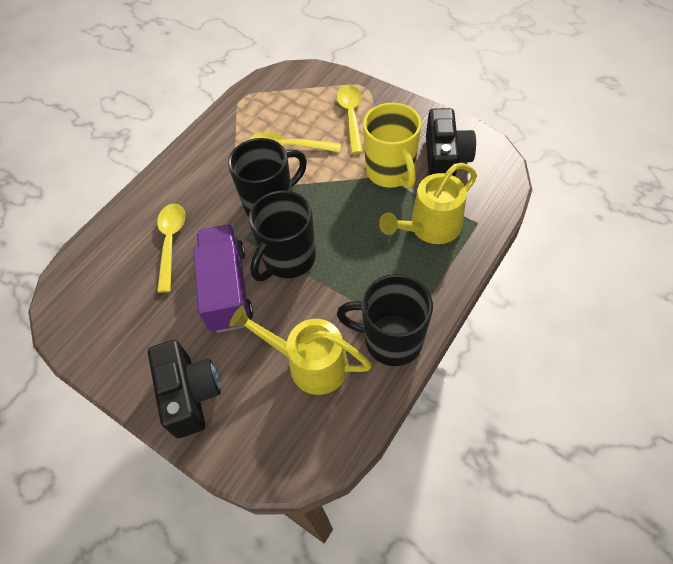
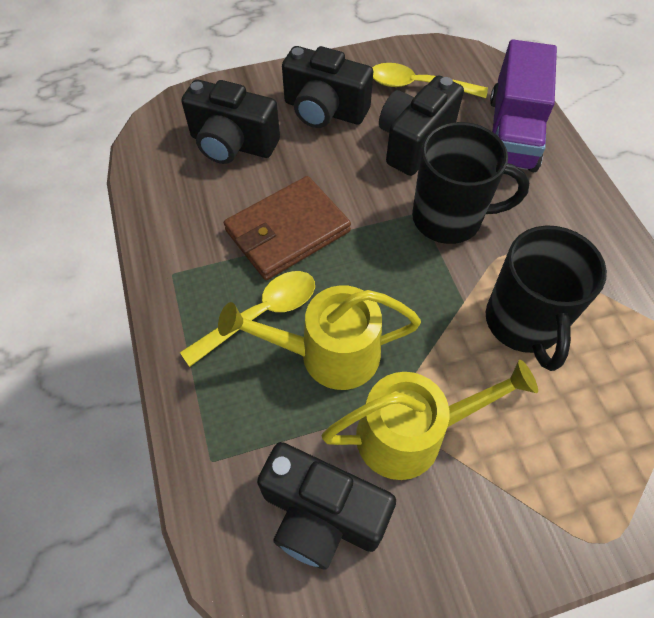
black camera: [148,340,221,438] [426,108,476,177] = 2 -> [181,80,280,164] [257,442,396,570] [282,46,373,128] [379,76,464,176] = 4
black mug: [228,138,307,217] [249,190,316,281] [337,274,433,366] = 3 -> [412,122,529,244] [486,225,607,371] = 2
brown wallet: none = 0 -> [224,176,351,280] = 1
yellow mug: [363,103,422,189] = 1 -> none = 0
yellow spoon: [157,204,185,293] [249,131,341,152] [337,85,363,154] = 3 -> [180,271,315,367] [372,63,488,98] = 2

